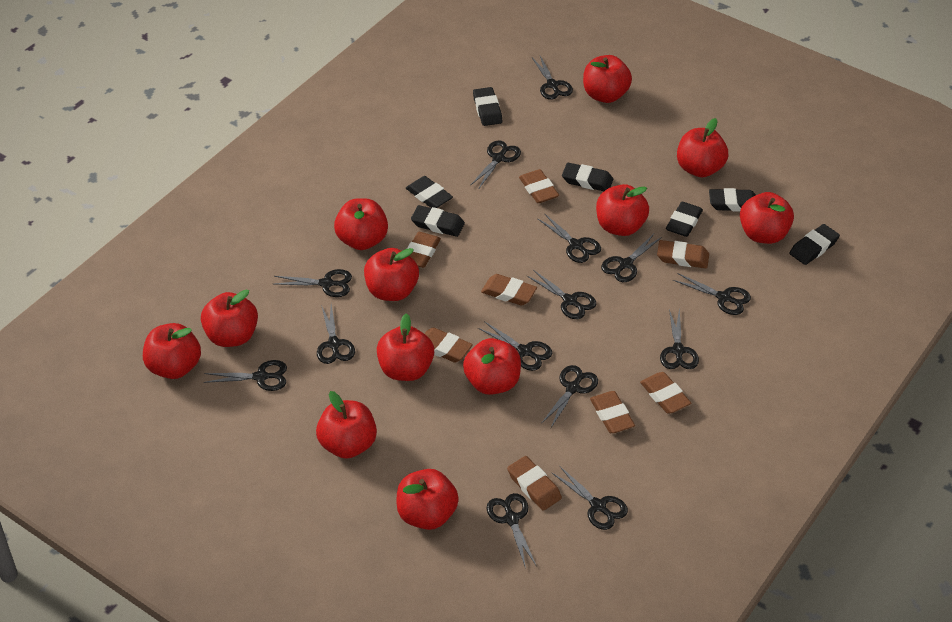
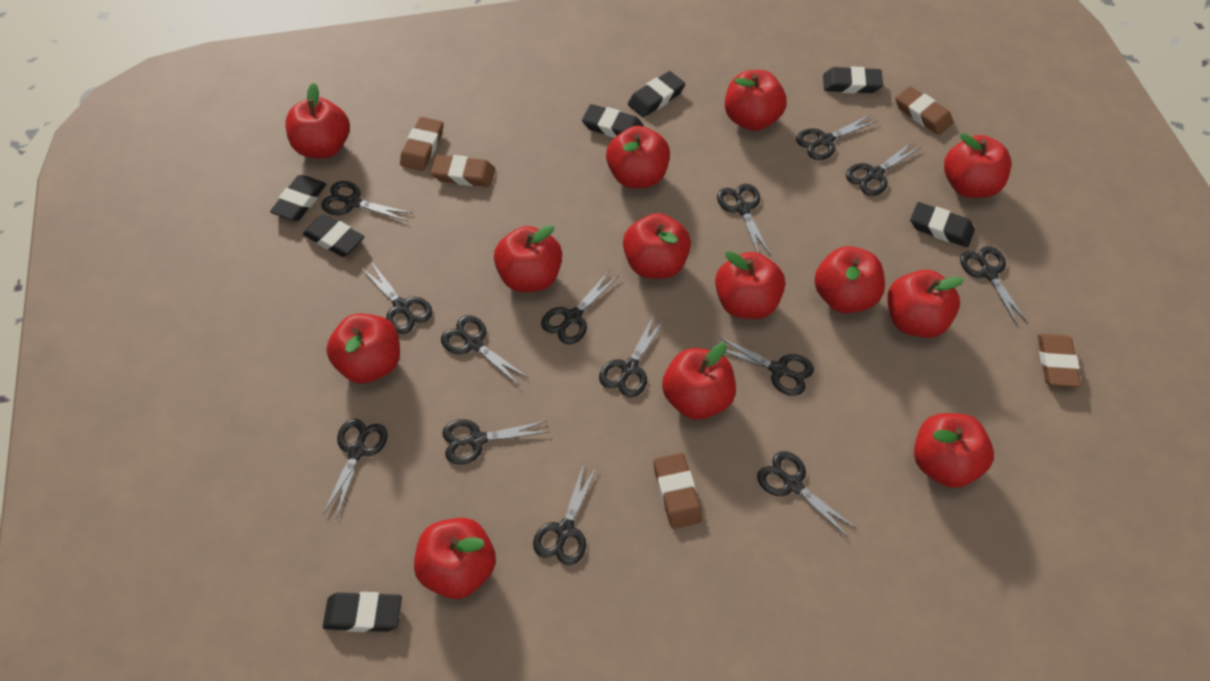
brown eraser: [407,232,441,268] [424,327,473,363] [481,274,537,306] [507,456,562,511] [519,169,559,203] [590,391,635,433] [640,372,691,414] [657,240,709,268] = 8 -> [400,117,443,171] [431,155,495,187] [654,453,702,529] [895,86,953,135] [1038,334,1081,387] = 5
red apple: [143,323,201,379] [201,290,258,347] [316,391,377,459] [334,198,388,250] [364,248,419,301] [377,313,434,381] [396,469,459,530] [463,338,521,395] [583,55,632,103] [596,184,649,236] [677,118,728,177] [740,192,794,244] = 12 -> [285,83,350,158] [326,314,400,384] [414,518,496,599] [494,225,562,292] [606,126,670,189] [623,213,691,279] [662,343,736,420] [715,251,785,319] [725,70,787,131] [814,246,885,314] [887,270,964,338] [914,413,994,488] [944,133,1011,198] = 13

